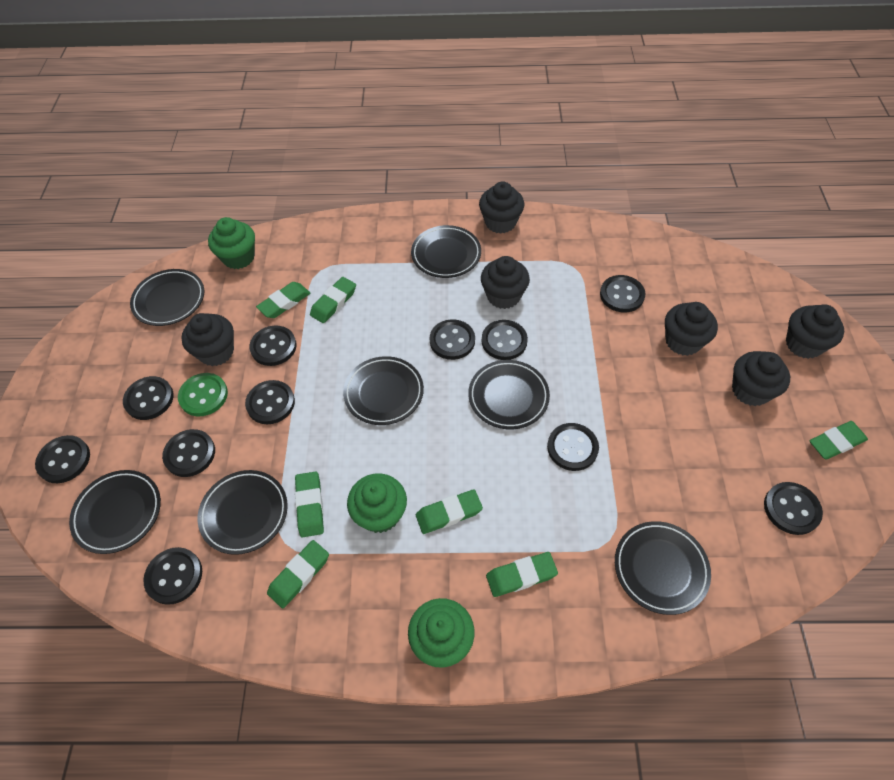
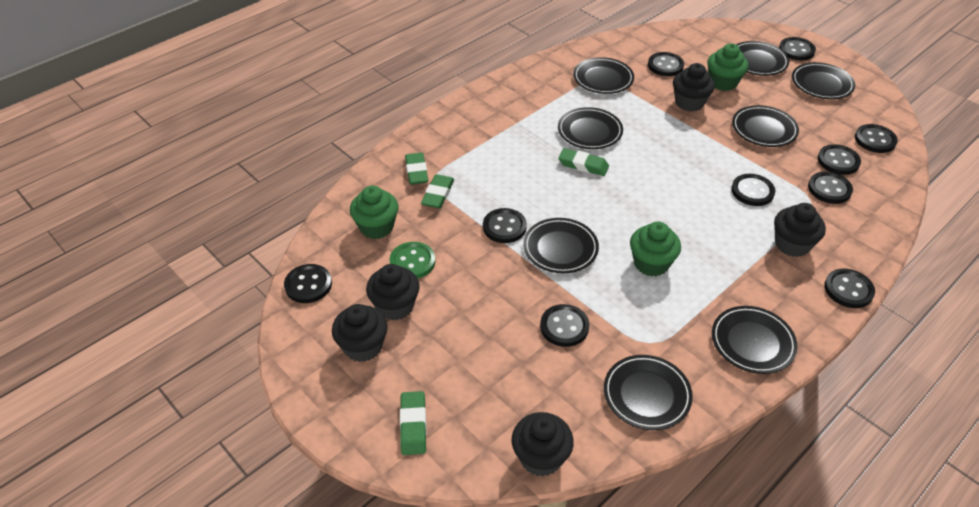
black button: [35,435,90,483] [123,376,173,420] [143,547,202,605] [162,429,215,477] [245,380,295,424] [250,325,296,366] [429,319,475,360] [482,320,528,360] [547,423,599,471] [600,275,646,312] [764,482,823,535] = 11 -> [284,264,332,303] [483,208,527,243] [540,304,589,347] [648,52,684,76] [731,174,775,206] [779,37,816,61] [808,171,853,204] [818,144,861,175] [824,269,875,308] [855,124,898,153] = 10
black cupcake: [181,313,234,366] [479,181,524,234] [481,256,530,309] [665,302,718,356] [732,351,790,406] [786,304,844,359] = 6 -> [332,304,388,362] [366,264,420,320] [512,412,574,477] [673,63,715,112] [774,203,826,257] = 5
black plate: [69,470,161,554] [130,269,204,326] [198,470,288,555] [343,356,424,425] [411,225,481,278] [468,360,550,429] [615,521,711,615] = 7 -> [523,218,599,273] [558,107,623,149] [573,57,634,94] [604,355,693,430] [712,306,797,374] [732,105,799,147] [736,41,789,76] [792,62,855,99] = 8
green eraser: [256,282,310,318] [267,540,329,609] [295,471,324,537] [310,277,356,323] [416,489,483,534] [486,552,558,597] [809,421,868,460] = 7 -> [400,391,427,455] [405,153,428,185] [421,174,454,208] [558,148,609,176] = 4

